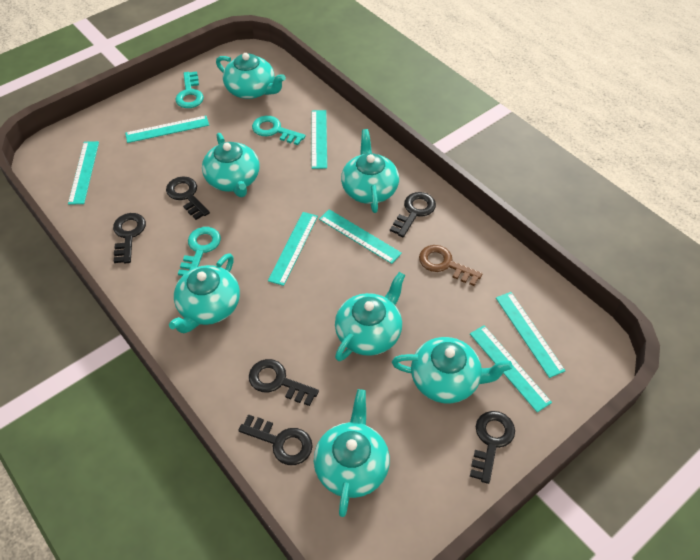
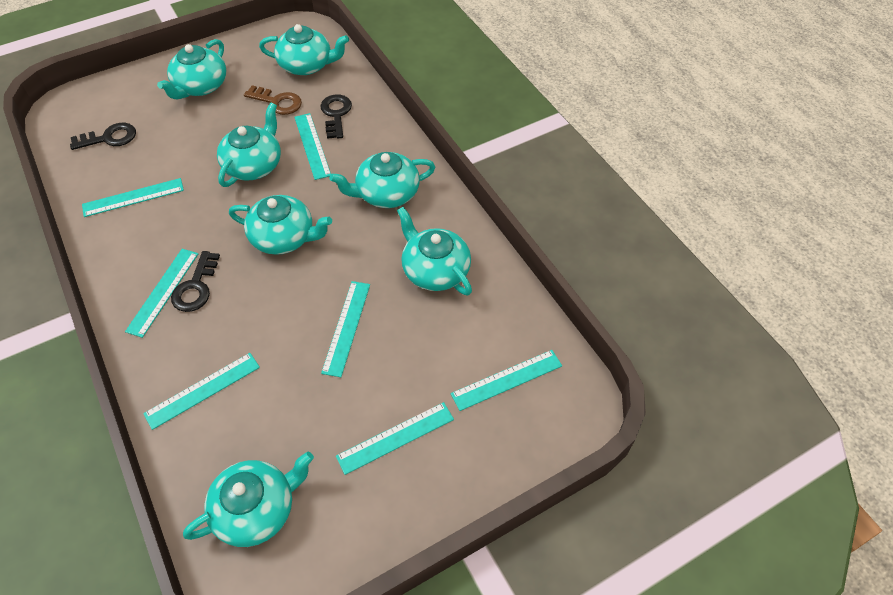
black key: [113,213,146,263] [166,176,210,220] [238,414,313,465] [249,359,319,406] [390,192,436,237] [470,411,515,484] = 6 -> [70,123,136,150] [171,251,220,312] [320,94,352,139] = 3
turquoise key: [176,71,204,108] [178,227,221,276] [252,116,306,145] = 3 -> none = 0

